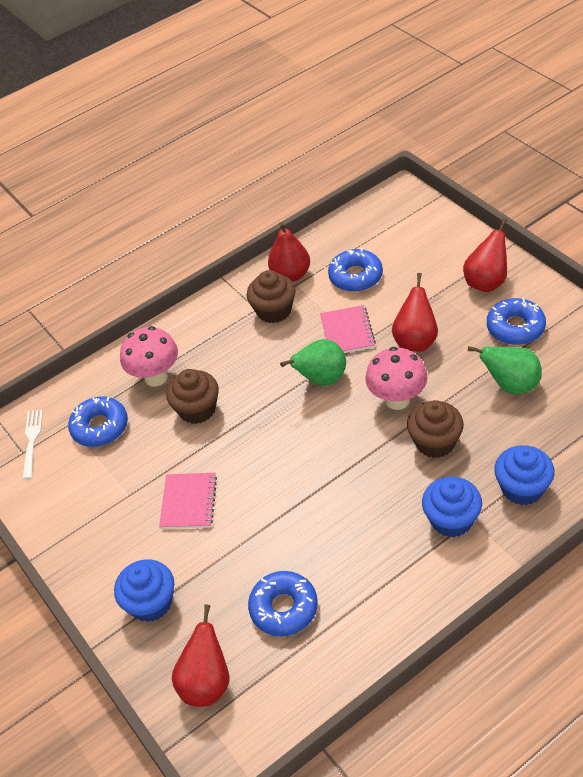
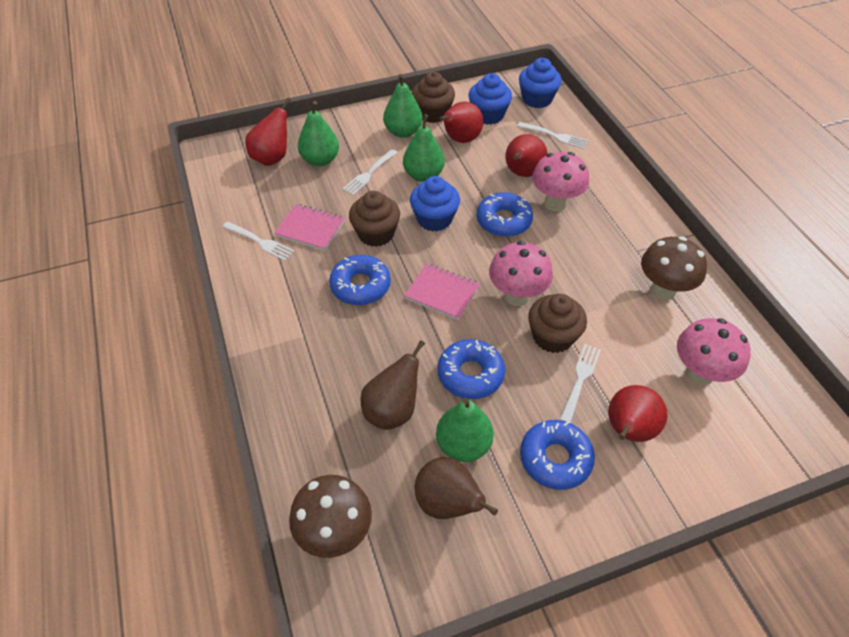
brown mushroom: none = 0 -> [289,475,372,558] [641,236,707,300] = 2
brown pear: none = 0 -> [360,340,425,430] [415,457,498,519] = 2
green pear: [280,339,346,386] [468,346,542,394] = 2 -> [298,101,339,166] [383,74,423,138] [403,114,445,182] [436,398,494,462] = 4
pink mushroom: [120,326,178,386] [365,347,428,410] = 2 -> [489,241,553,306] [532,152,589,211] [677,318,751,386] = 3
white fork: [22,410,43,479] = 1 -> [222,222,295,261] [342,149,398,195] [517,122,588,149] [560,344,601,423] = 4

